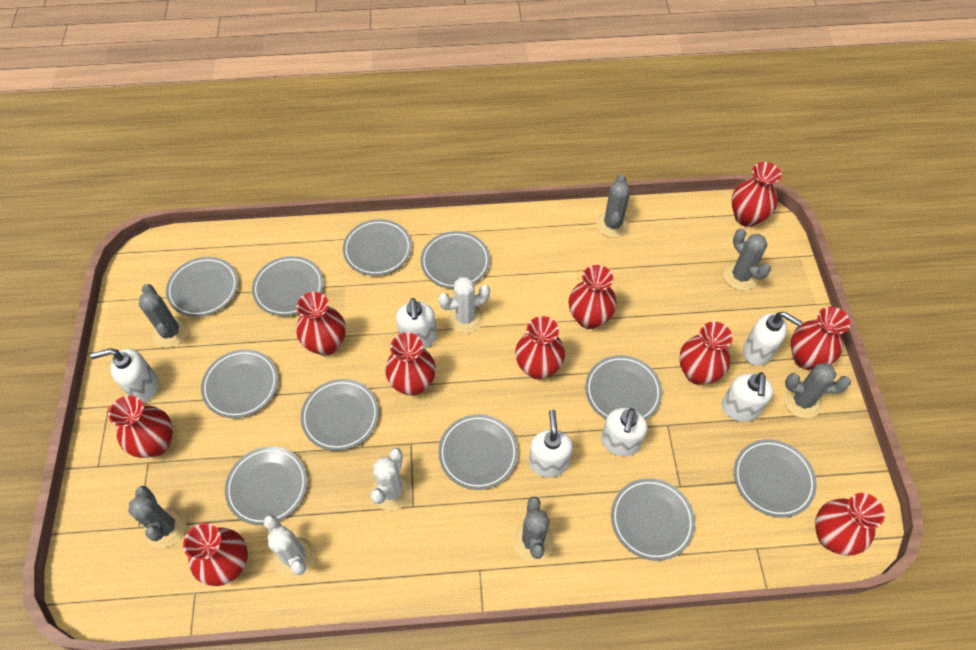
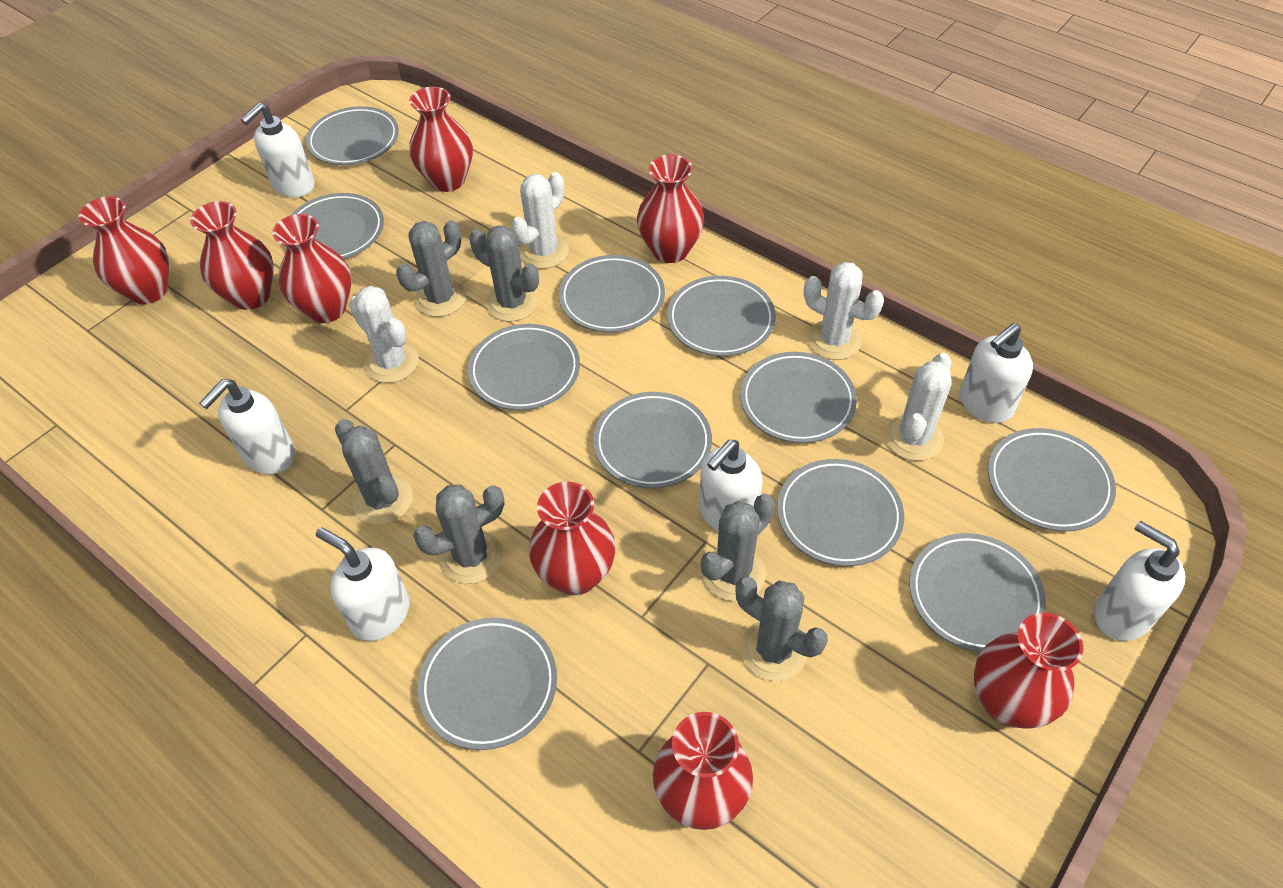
red vase: [108,395,173,458] [183,523,248,586] [296,292,346,356] [385,333,436,396] [515,316,565,379] [569,265,617,329] [679,322,733,385] [731,162,781,227] [791,306,850,370] [815,493,885,556] = 10 -> [79,196,169,304] [190,201,274,310] [272,214,351,323] [409,87,473,192] [529,482,615,595] [637,154,704,263] [653,712,753,830] [974,613,1083,729] = 8
white cactus: [263,515,316,579] [370,448,412,511] [438,277,490,333] = 3 -> [349,286,419,383] [511,172,569,269] [804,262,884,360] [885,353,952,461] = 4

